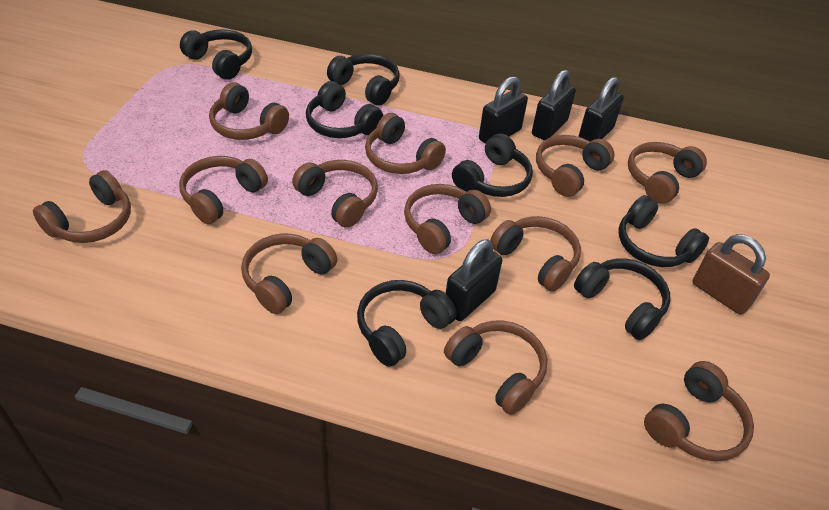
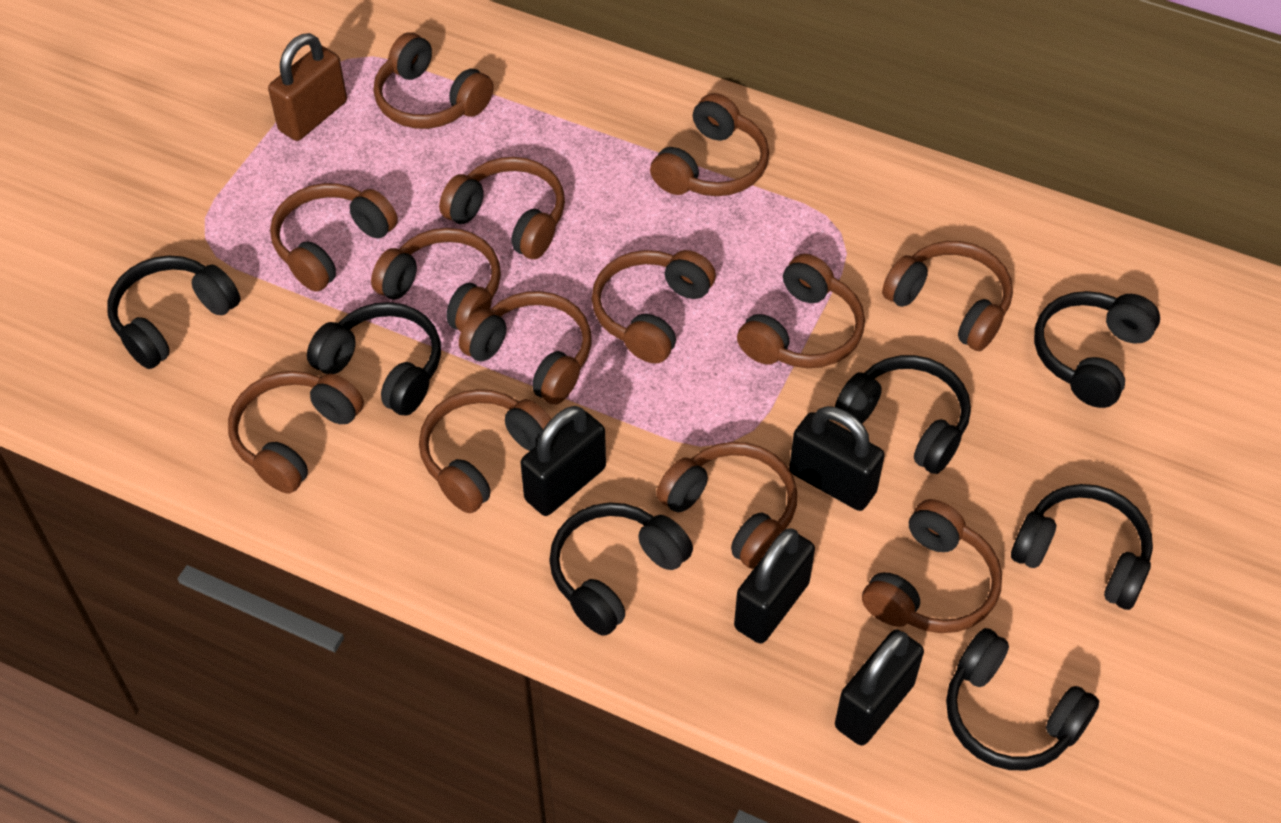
brown headphones: [33,170,131,243] [179,156,268,224] [209,82,289,140] [241,233,337,314] [292,160,378,228] [365,113,446,174] [404,184,491,254] [444,320,548,415] [490,216,581,292] [536,135,615,197] [628,142,707,204] [644,361,754,461] = 12 -> [228,371,364,494] [270,183,398,292] [371,228,501,332] [374,32,493,129] [419,389,551,513] [439,157,565,259] [459,291,592,404] [592,250,716,363] [650,93,769,196] [656,442,797,569] [737,254,865,368] [862,499,1002,633] [882,241,1013,351] = 13

